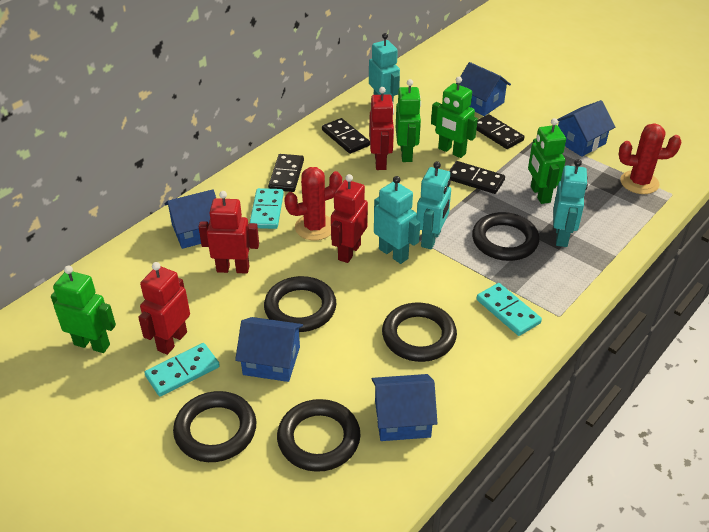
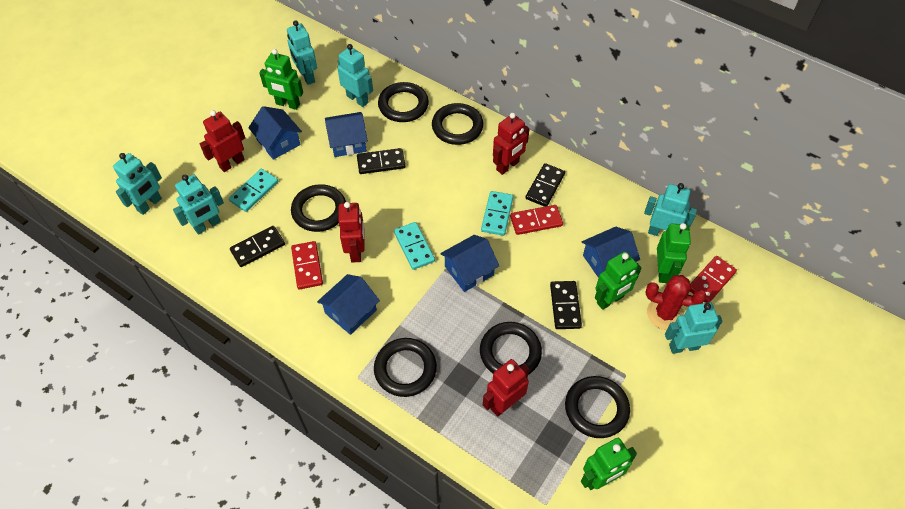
black ring: [173,391,256,462] [264,276,336,332] [277,399,361,472] [382,303,457,362] [472,212,539,261] = 5 -> [291,184,346,232] [374,338,437,397] [378,82,429,122] [432,103,483,145] [480,322,542,375] [565,376,630,438] = 6
red cactus: [284,167,342,240] [619,123,682,194] = 2 -> [645,275,707,330] = 1
red domino: none = 0 -> [291,241,323,290] [510,205,563,235] [690,256,737,303] = 3
turquoise robot: [369,33,400,101] [374,176,420,264] [416,161,451,249] [553,159,588,247] = 4 -> [113,153,162,215] [173,175,224,235] [287,20,317,85] [337,44,373,107] [644,183,697,236] [665,302,723,354] = 6

